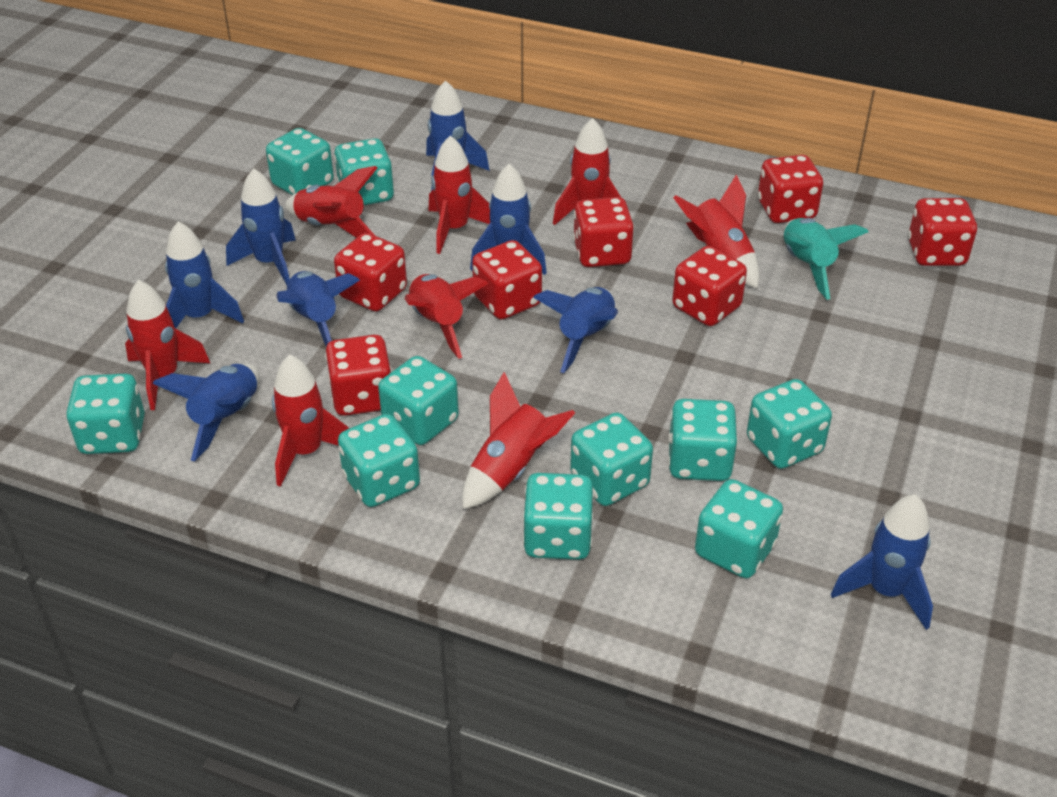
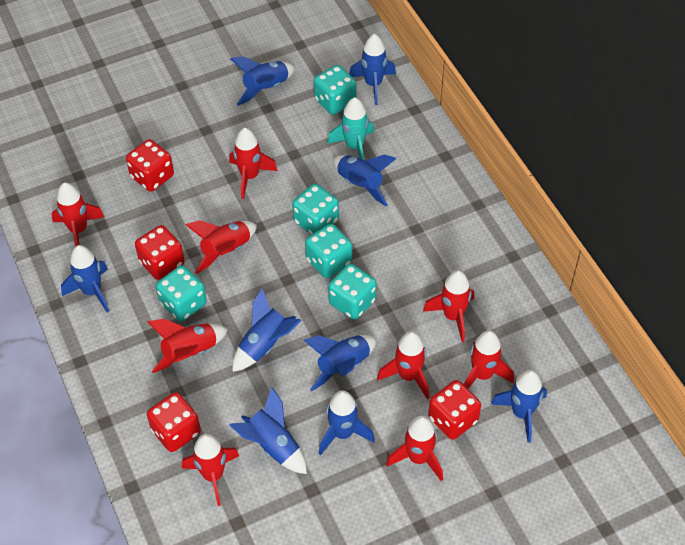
blue rocket: [152,363,260,461] [165,221,244,328] [226,168,296,285] [276,271,360,347] [426,80,490,191] [470,164,547,275] [533,287,618,373] [831,494,933,630] = 8 -> [61,245,109,313] [230,56,295,106] [230,387,307,474] [232,288,302,372] [304,335,376,391] [319,390,375,456] [333,155,397,207] [349,34,396,105] [491,370,547,443] = 9
red dice: [325,335,392,416] [334,233,407,311] [472,240,542,319] [573,197,634,267] [672,246,747,326] [758,155,823,223] [908,198,977,266] = 7 -> [126,139,174,192] [135,225,185,280] [147,392,201,452] [428,380,481,440] = 4
red rocket: [125,280,210,410] [272,355,349,487] [284,166,377,238] [404,274,488,359] [429,135,490,254] [462,372,575,509] [553,118,621,225] [673,174,759,289] = 8 -> [51,183,104,247] [148,319,228,373] [182,434,239,506] [186,220,257,274] [229,128,278,199] [377,331,429,399] [386,416,443,481] [423,270,474,342] [463,330,514,389] = 9
turquoise dice: [66,373,145,454] [266,128,334,195] [334,138,394,205] [338,414,420,507] [378,356,459,445] [523,473,594,560] [570,412,653,506] [668,399,738,481] [695,479,783,578] [747,379,832,469] = 10 -> [156,265,207,322] [292,184,339,235] [305,224,352,278] [314,65,357,115] [328,264,377,320] = 5

